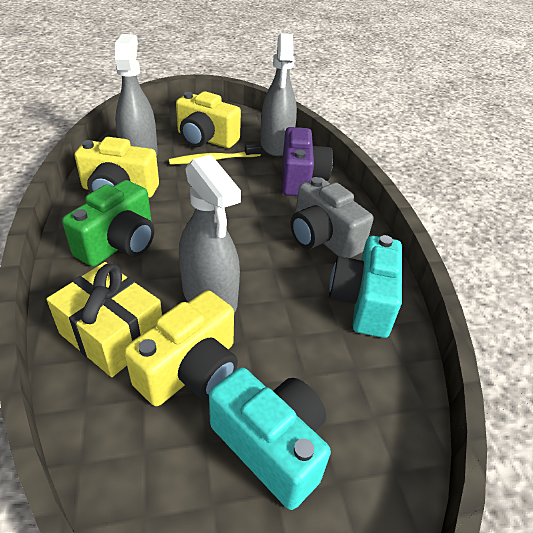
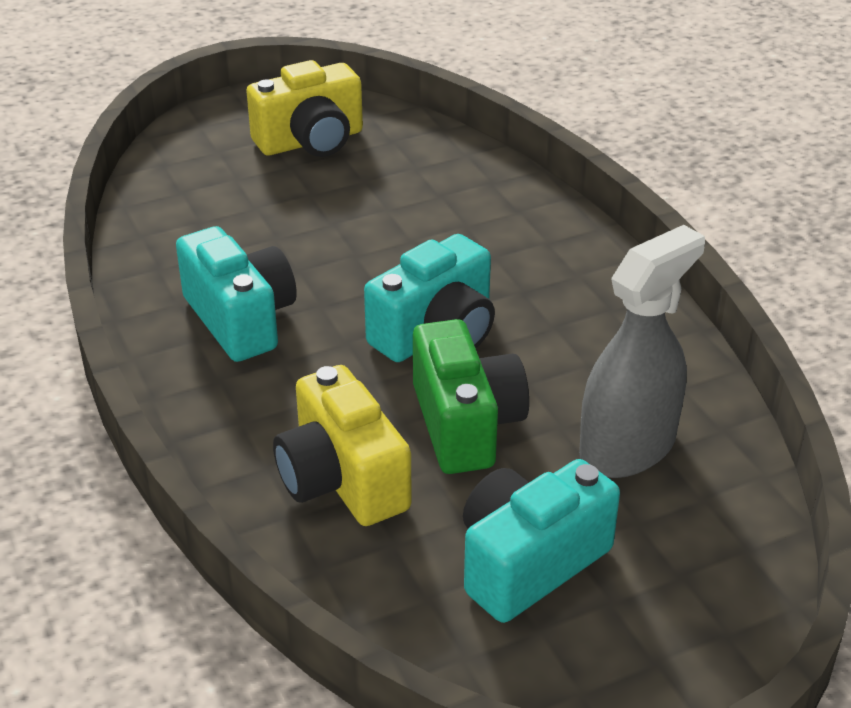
grey camera: [291,177,373,258] = 1 -> none = 0
grey spray bottle: [115,34,158,157] [179,154,241,313] [261,33,297,156] = 3 -> [579,225,705,478] = 1
purple camera: [282,127,333,196] = 1 -> none = 0
turquoise camera: [209,367,331,510] [329,235,402,338] = 2 -> [176,226,297,362] [364,234,495,362] [463,459,620,623] = 3
yellow camera: [75,137,159,198] [124,290,238,406] [176,91,241,148] = 3 -> [246,60,363,157] [273,365,412,526] = 2
yellow gift: [46,262,162,377] = 1 -> none = 0
yellow toothbrush: [169,144,261,165] = 1 -> none = 0

